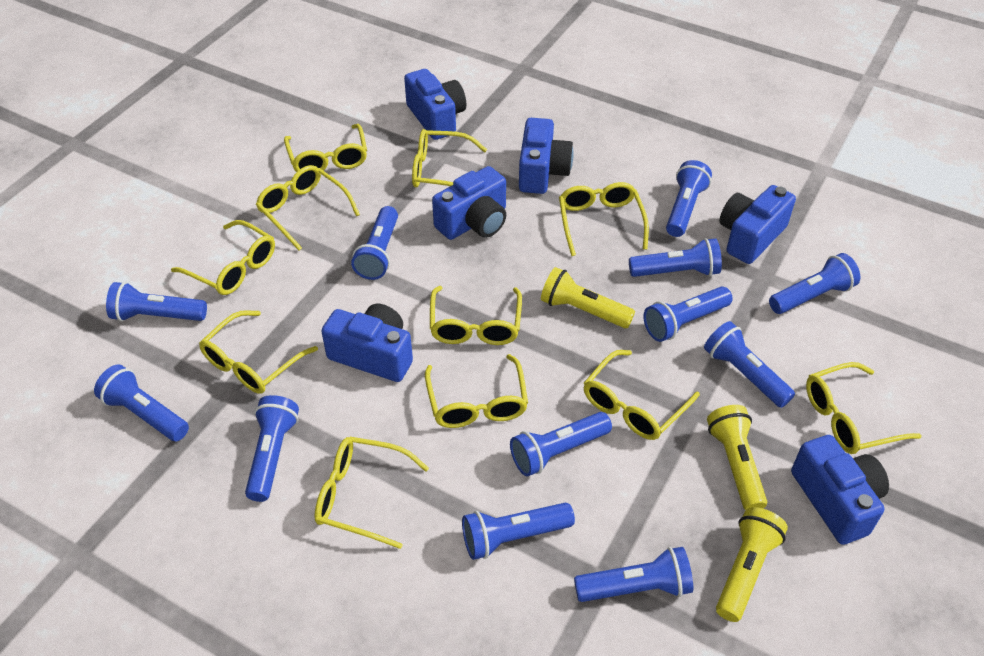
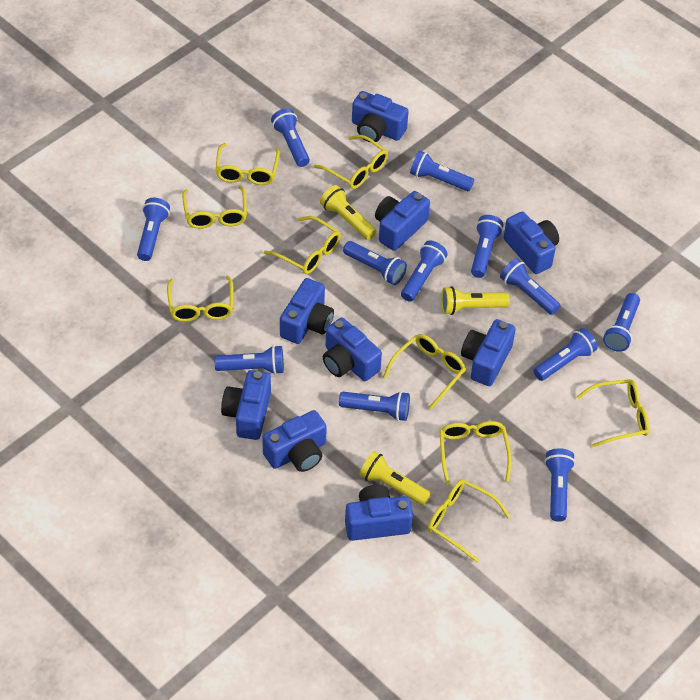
blue camera: [321,304,413,382] [404,69,466,140] [432,166,506,240] [519,118,574,194] [719,185,796,264] [791,435,889,545] = 6 -> [221,370,271,440] [262,410,327,472] [280,278,334,344] [323,318,382,381] [345,485,413,541] [352,91,409,143] [375,191,430,251] [461,319,516,386] [503,212,559,274] = 9
yellow glasses: [171,220,275,295] [199,310,318,394] [256,165,360,251] [284,124,367,172] [315,437,429,549] [412,129,487,187] [425,354,528,428] [430,286,522,345] [559,182,649,256] [584,350,700,440] [806,362,921,454] = 11 -> [167,276,234,322] [182,185,247,229] [216,143,280,185] [264,216,341,274] [314,135,388,189] [383,334,466,410] [428,479,510,563] [439,421,512,485] [576,379,649,447] = 9

